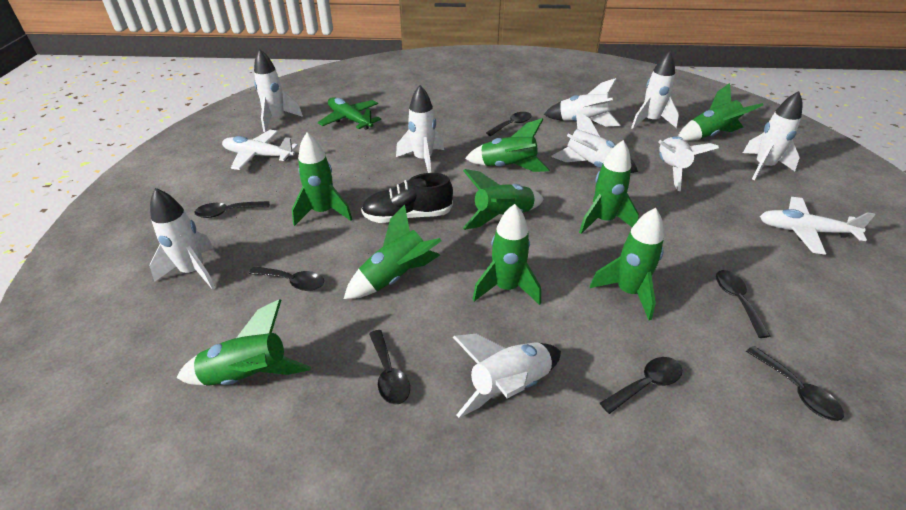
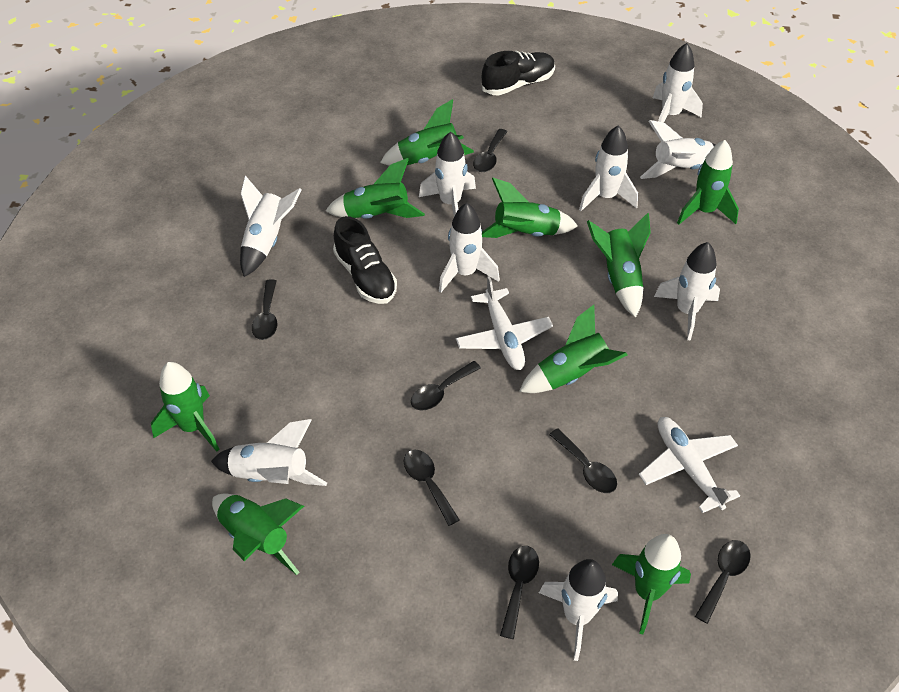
black shoe: [361,173,453,223] = 1 -> [333,216,397,304] [482,51,555,95] = 2
green plane: [318,97,381,130] = 1 -> none = 0

